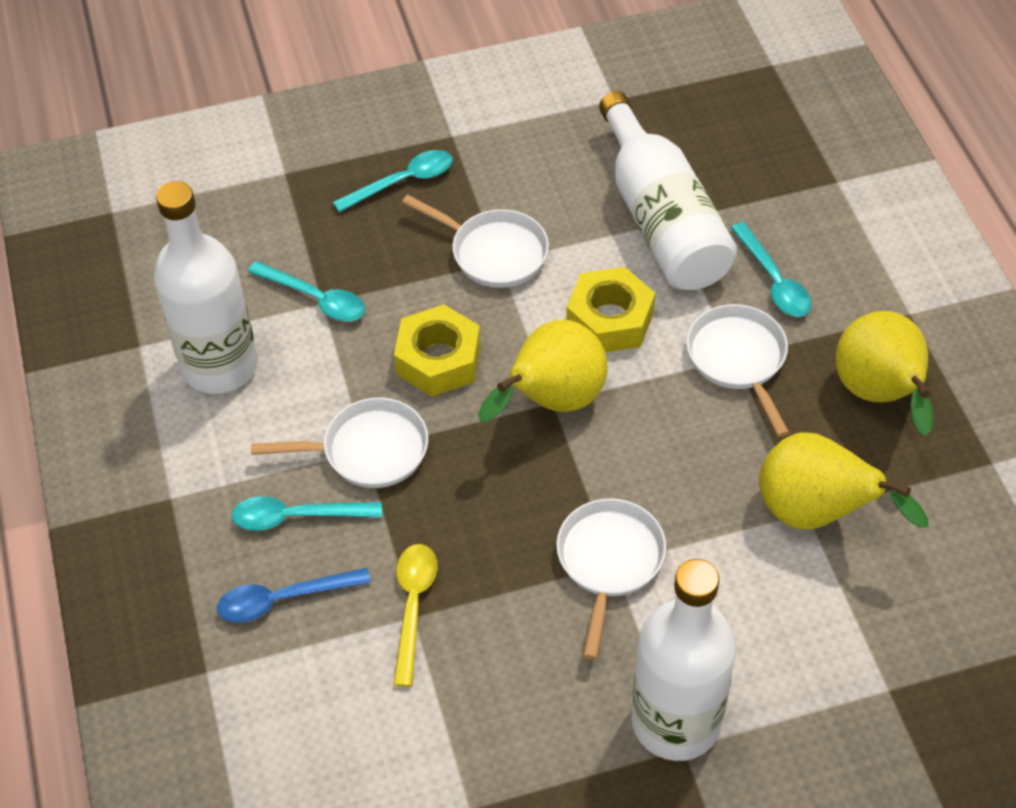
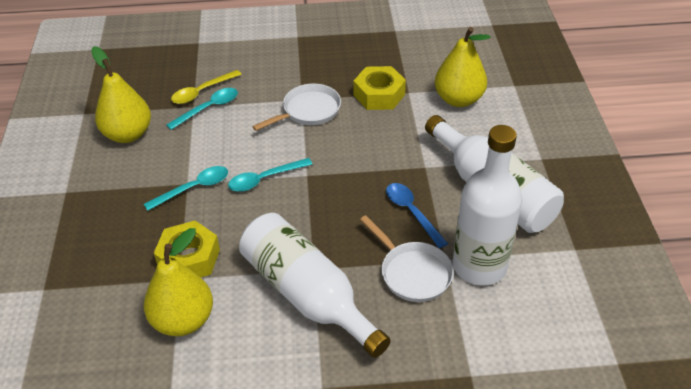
turquoise spoon: [232,496,382,531] [248,261,365,321] [333,150,453,212] [731,222,812,317] = 4 -> [144,166,228,211] [166,88,238,130] [228,158,313,192] = 3
white pan: [251,398,428,488] [402,195,549,288] [556,498,666,660] [686,304,790,437] = 4 -> [252,84,341,131] [360,215,454,302] = 2

